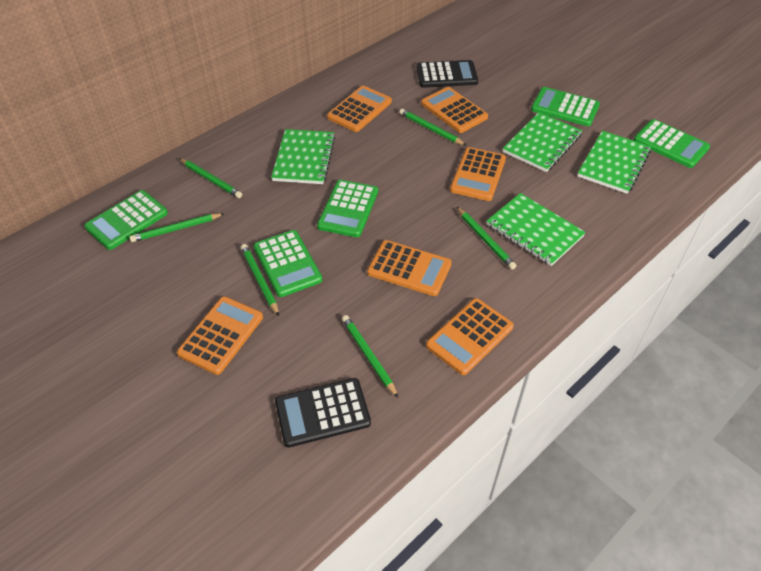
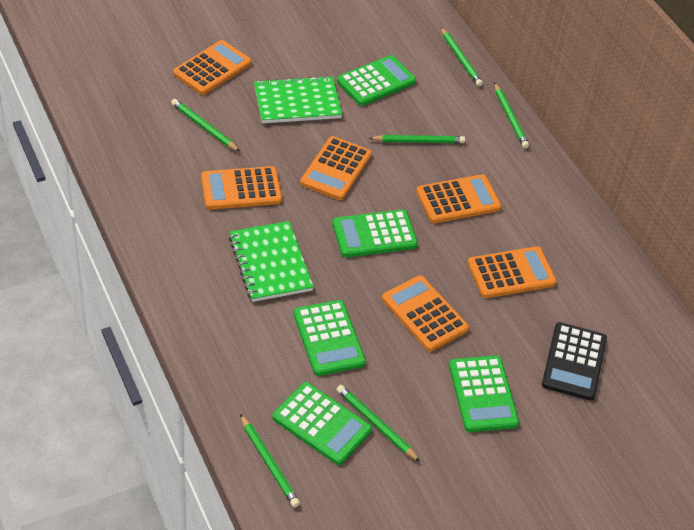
black calculator: [275,378,371,447] [417,60,478,88] = 2 -> [542,322,607,401] = 1
green notebook: [271,129,335,184] [487,193,586,266] [503,112,582,172] [578,131,651,194] = 4 -> [229,221,314,302] [254,76,342,123] = 2

